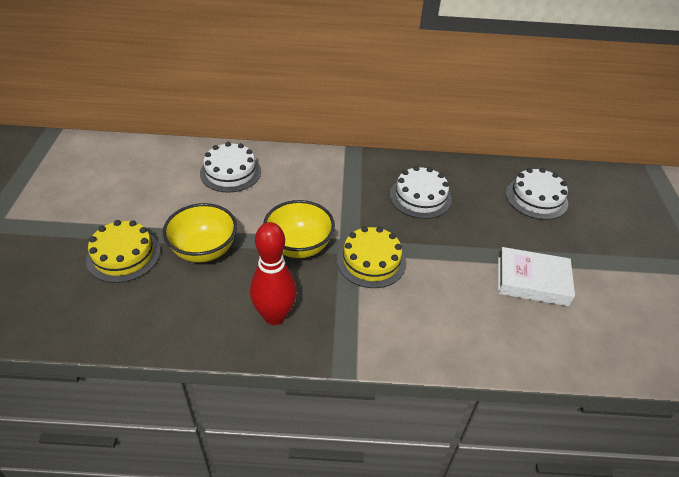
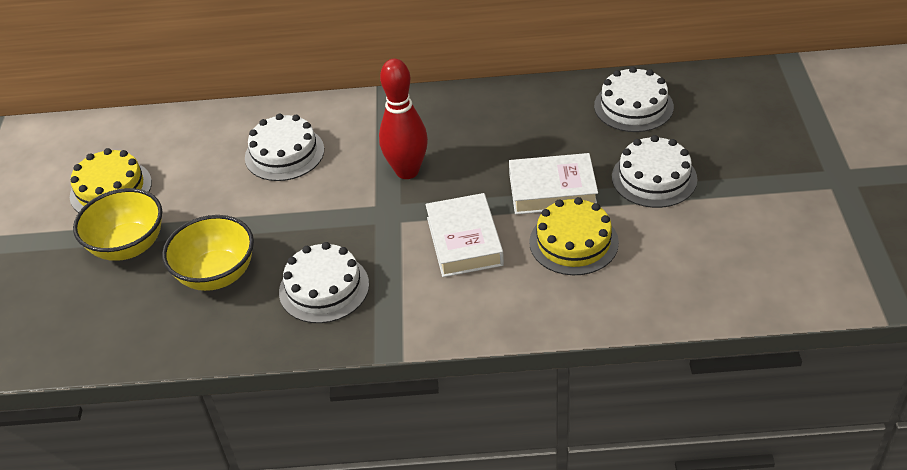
white book: [498,247,575,306] = 1 -> [425,193,504,277] [509,153,598,214] = 2
white cake: [200,142,261,193] [390,166,452,219] [506,168,568,220] = 3 -> [245,113,324,181] [279,242,369,323] [594,67,674,132] [612,135,697,208] = 4

